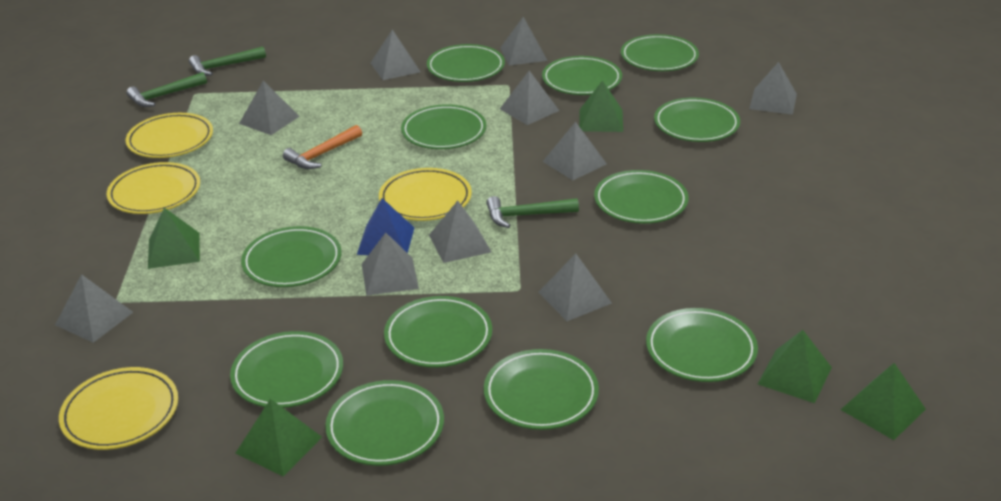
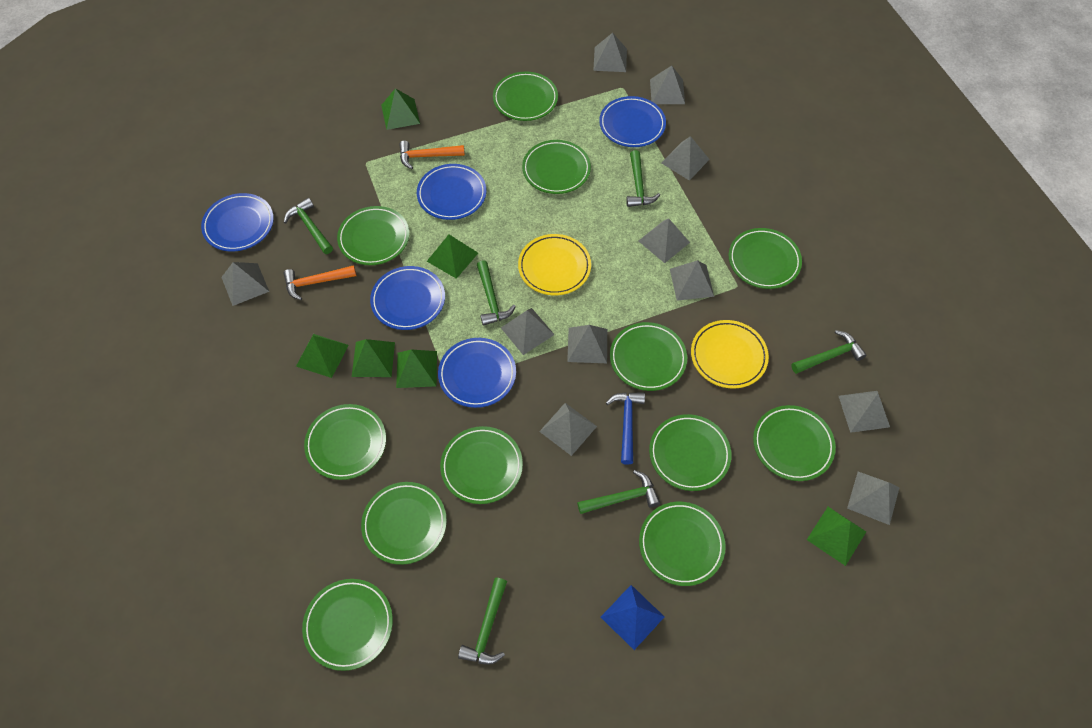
blue hammer: none = 0 -> [606,392,645,465] = 1
blue plate: none = 0 -> [201,193,274,252] [370,266,445,330] [417,164,486,220] [438,338,516,408] [599,96,666,147] = 5
green hammer: [126,72,207,107] [189,46,266,76] [486,196,579,228] = 3 -> [284,198,333,254] [458,577,507,665] [477,260,516,326] [577,470,660,514] [626,150,660,207] [791,330,867,374] = 6
green pyramid: [148,208,200,269] [235,399,322,476] [579,80,623,132] [758,330,832,403] [841,363,926,440] = 5 -> [296,334,349,378] [352,339,395,377] [381,88,420,130] [396,350,437,388] [427,235,478,279] [807,507,866,566] = 6
grey pyramid: [55,274,133,343] [239,81,300,135] [362,233,419,296] [371,30,421,80] [429,201,491,263] [500,17,548,66] [500,71,559,125] [538,253,612,321] [543,122,607,180] [749,62,797,115] = 10 -> [221,262,269,306] [501,308,555,355] [539,403,597,456] [567,325,607,363] [593,33,627,72] [639,218,690,263] [650,65,685,104] [661,136,710,181] [670,260,714,301] [839,391,890,433] [847,472,900,525] = 11
orange hammer: [283,125,362,169] = 1 -> [283,265,356,300] [399,141,465,169] = 2
yellow plate: [59,367,178,450] [107,162,200,214] [126,113,213,158] [379,168,472,221] = 4 -> [518,234,591,295] [691,320,769,389] = 2

